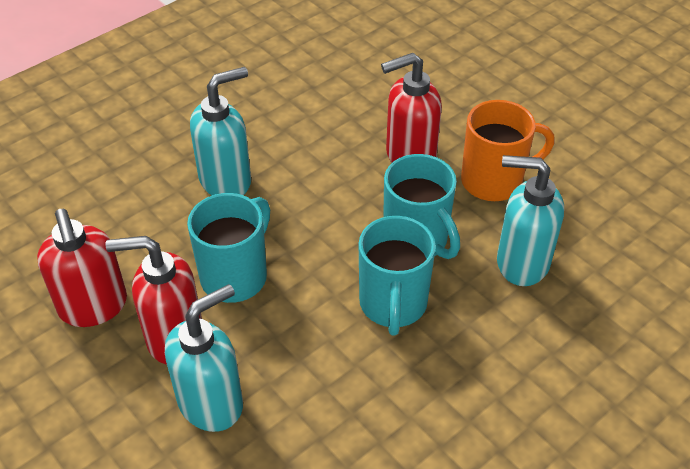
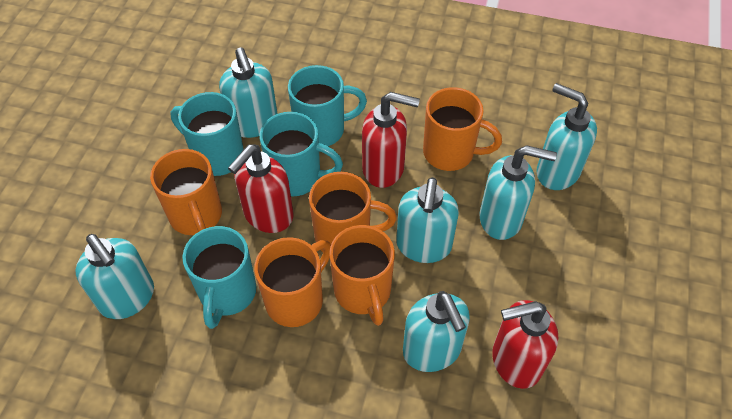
orange mug: [461,100,555,201] = 1 -> [150,149,222,235] [254,237,331,327] [309,172,397,252] [329,225,395,326] [423,87,502,171] = 5
turquoise mug: [187,193,270,303] [358,216,436,336] [383,154,460,259] = 3 -> [170,92,244,176] [182,226,256,329] [259,112,343,196] [288,65,367,146] = 4
turquoise soap dispenser: [165,284,243,432] [190,67,251,195] [497,155,564,286] = 3 -> [75,234,154,319] [219,48,278,138] [396,177,459,263] [403,291,470,372] [480,145,557,240] [536,83,597,190] = 6

